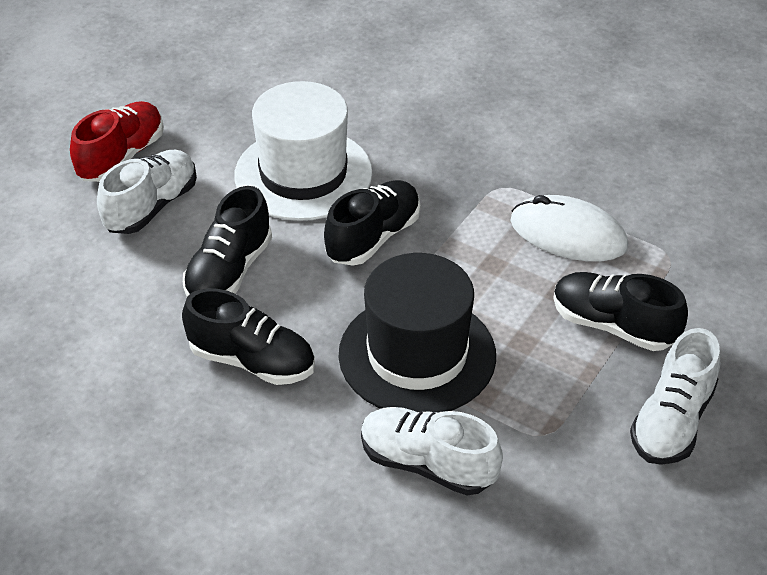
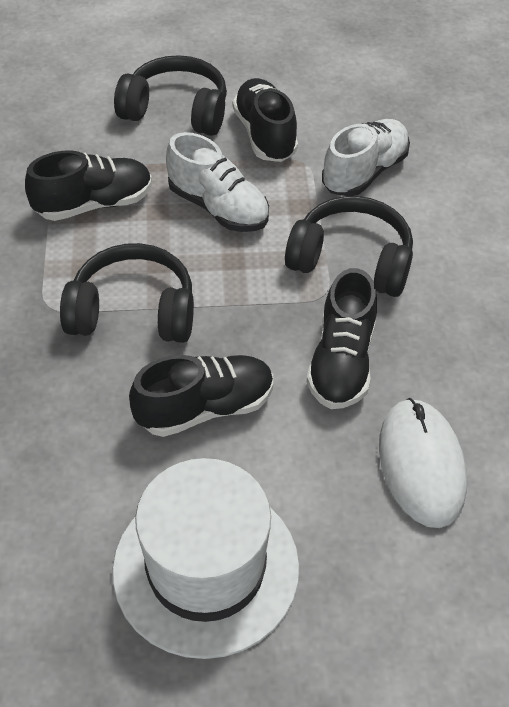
black hat: [339,253,496,413] = 1 -> none = 0
black headphones: none = 0 -> [60,243,194,343] [114,55,227,136] [285,196,413,297] = 3
red shoe: [70,101,164,182] = 1 -> none = 0
white shoe: [97,150,197,234] [361,407,503,496] [630,328,720,465] = 3 -> [166,132,269,232] [322,119,410,196] = 2

